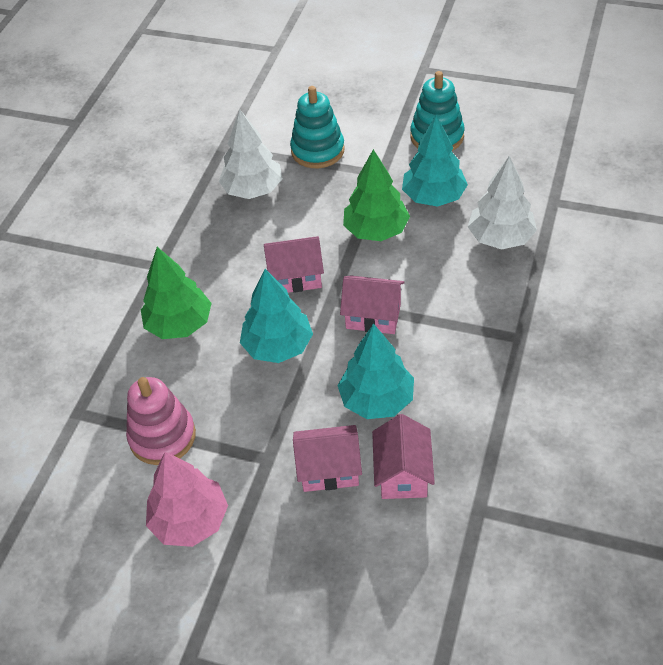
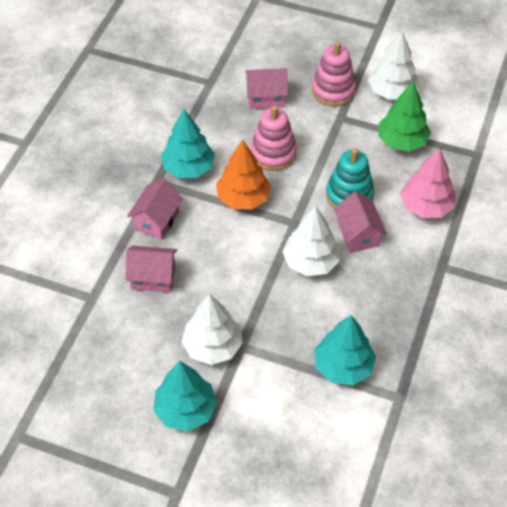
green tree: [141,247,212,339] [343,149,410,241] = 2 -> [379,81,431,152] = 1
orange tree: none = 0 -> [216,140,271,210] = 1
pink stacking toy: [126,377,196,465] = 1 -> [250,105,297,171] [312,41,356,106] = 2
turquoise stacking toy: [290,86,345,168] [410,71,465,151] = 2 -> [326,148,374,208] = 1
white tree: [219,109,283,199] [468,156,537,250] = 2 -> [181,294,243,365] [282,206,340,276] [368,31,418,100] = 3

